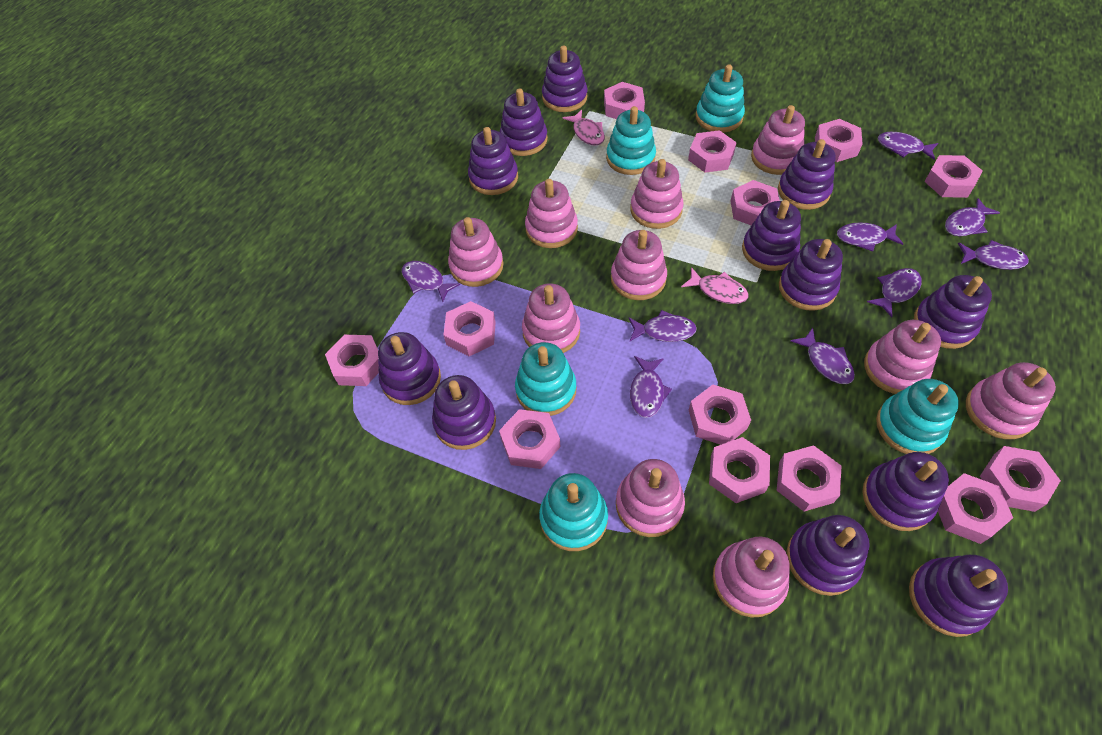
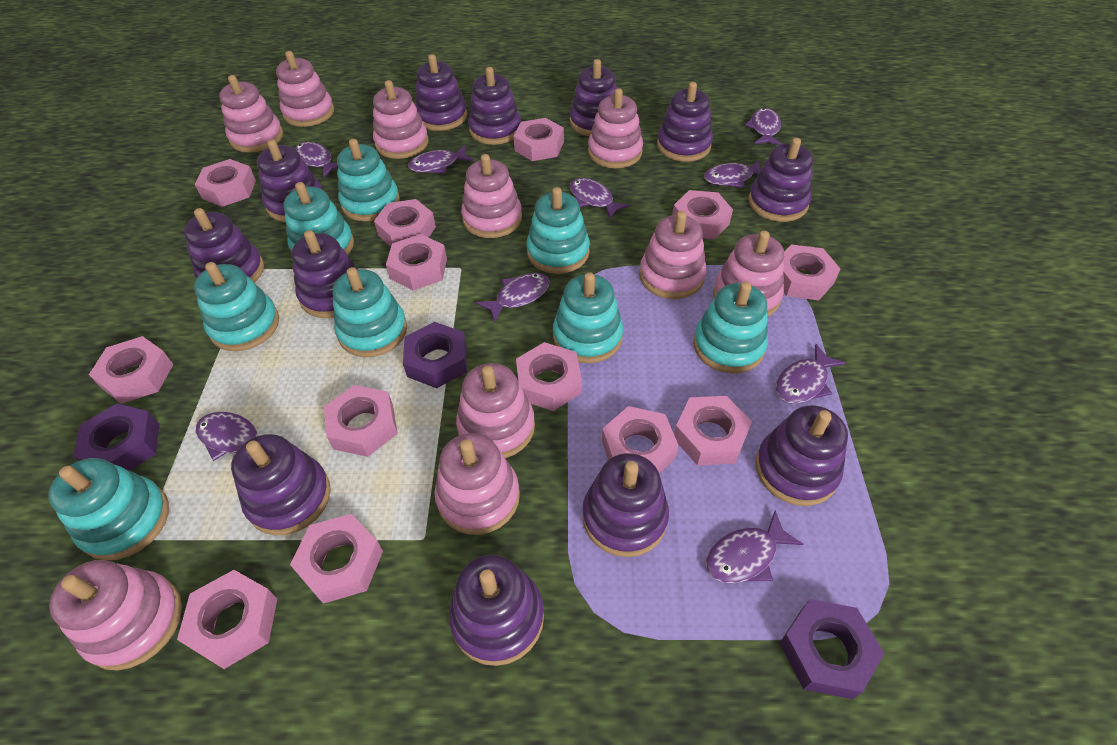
pink fish: [563,110,605,146] [681,267,749,304] = 2 -> none = 0
purple nut: none = 0 -> [73,403,159,471] [403,322,467,388] [780,599,885,699] = 3
turquoise stacking toy: [515,342,577,416] [539,473,608,551] [606,106,656,175] [696,64,745,133] [876,379,959,454] = 5 -> [48,458,169,561] [194,262,279,351] [283,182,354,255] [332,267,407,357] [337,139,400,221] [526,187,590,274] [553,272,623,363] [693,282,768,374] = 8

